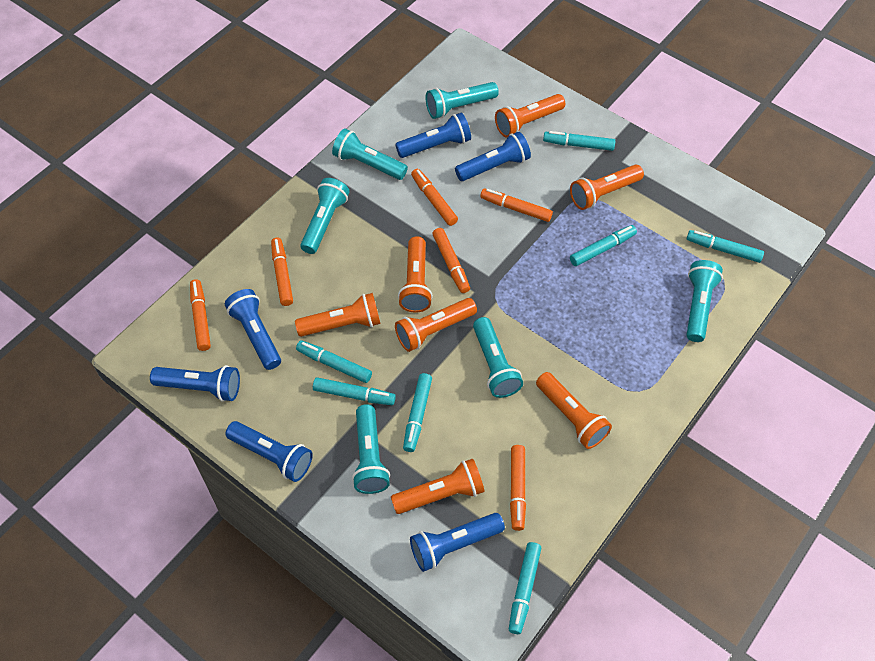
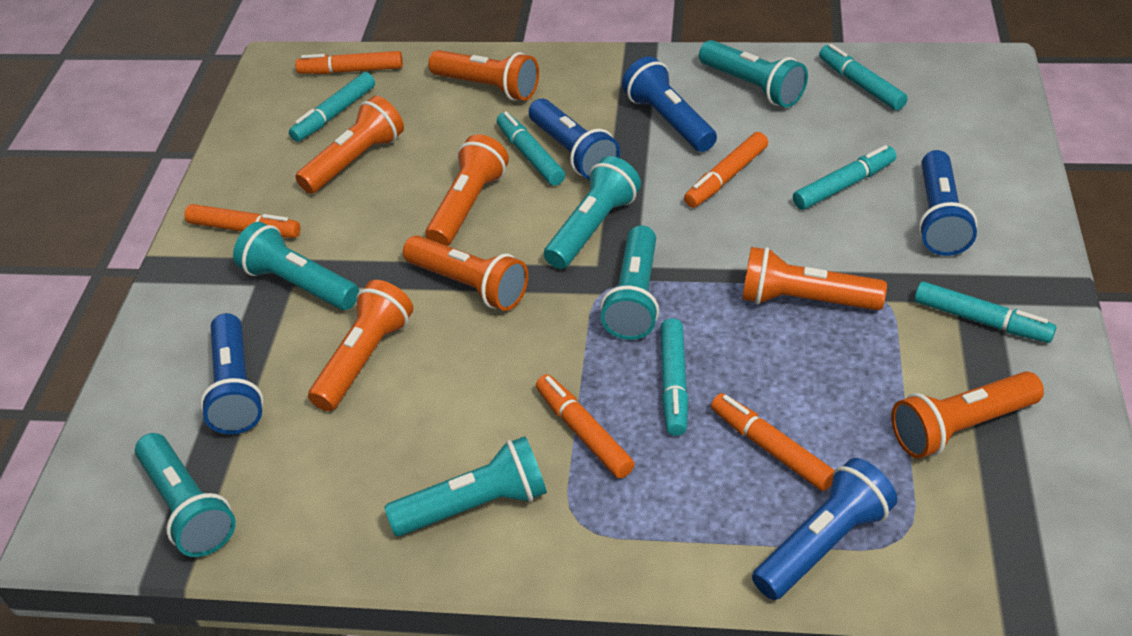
blue flashlight: [150,365,240,402] [225,289,281,370] [225,421,313,482] [395,113,471,158] [410,513,505,572] [455,132,531,181] = 6 -> [200,313,264,434] [529,99,620,180] [622,56,717,152] [752,458,898,600] [918,150,977,256] = 5
orange marker: [190,279,211,351] [271,237,293,306] [411,169,458,226] [432,228,470,293] [480,188,553,222] [510,445,526,531] = 6 -> [185,204,300,238] [295,51,403,74] [536,374,635,478] [684,132,768,208] [711,393,835,491] = 5
turquoise marker: [296,340,372,383] [313,377,396,405] [403,373,432,452] [509,542,541,634] [543,131,615,151] [570,225,637,266] [687,230,764,263] = 7 -> [289,72,375,142] [497,111,565,186] [661,318,688,436] [793,145,896,210] [819,44,908,110] [915,281,1056,343] = 6

